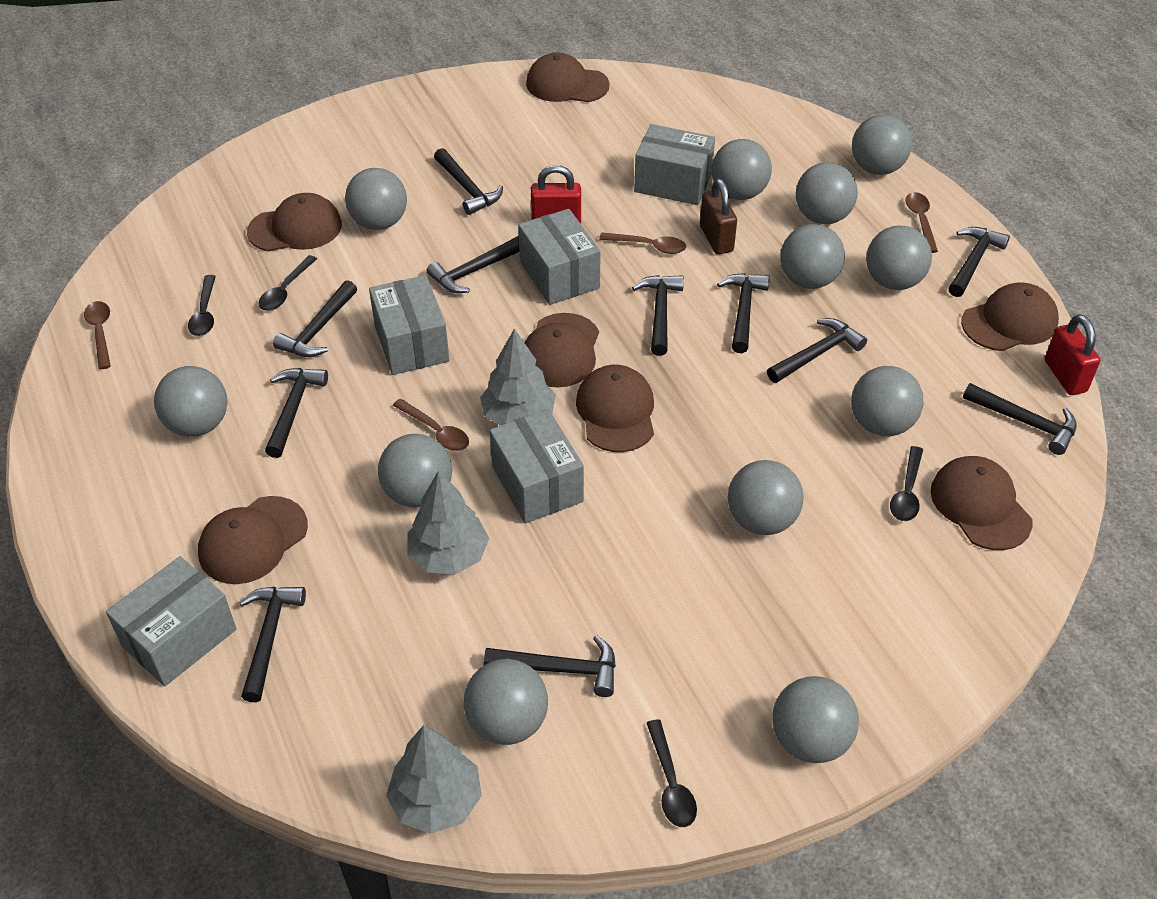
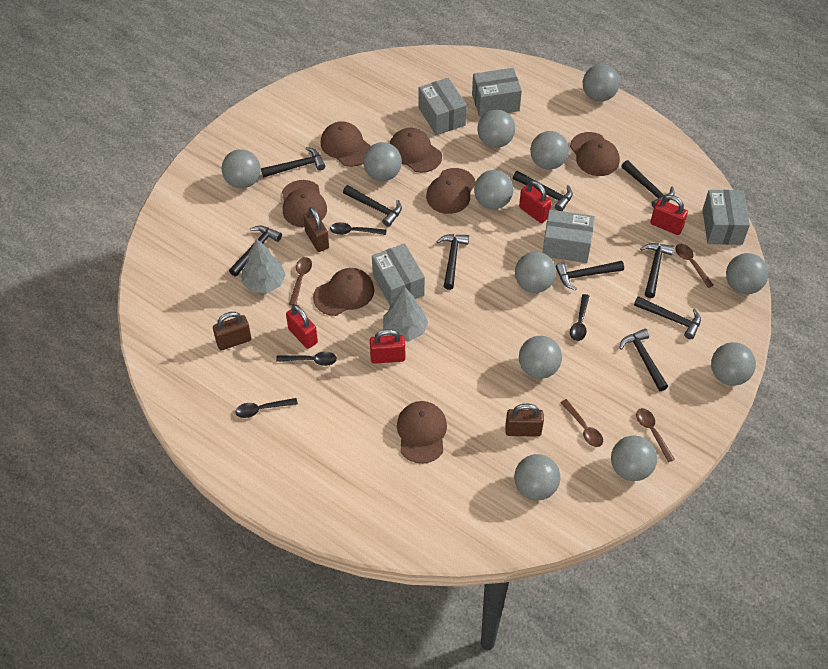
black hammer: [239,587,306,702] [265,368,328,458] [273,280,357,357] [427,236,519,293] [434,148,503,215] [484,635,616,697] [632,275,684,356] [717,273,770,353] [767,318,867,383] [948,227,1010,297] [963,383,1077,455] = 11 -> [229,225,282,276] [261,147,325,177] [343,185,402,227] [436,234,469,290] [513,171,573,211] [556,261,624,290] [620,329,668,391] [621,160,675,208] [634,296,701,339] [640,243,674,298] = 10
brown padlock: [700,179,737,254] = 1 -> [213,312,251,350] [303,207,329,252] [505,404,544,437] = 3
grey tree: [386,725,482,834] [407,470,489,574] [480,329,556,426] = 3 -> [242,239,286,293] [383,287,428,341] = 2
red padlock: [531,165,581,224] [1045,314,1100,395] = 2 -> [286,305,318,349] [370,329,405,364] [519,180,552,223] [650,195,688,235] = 4

